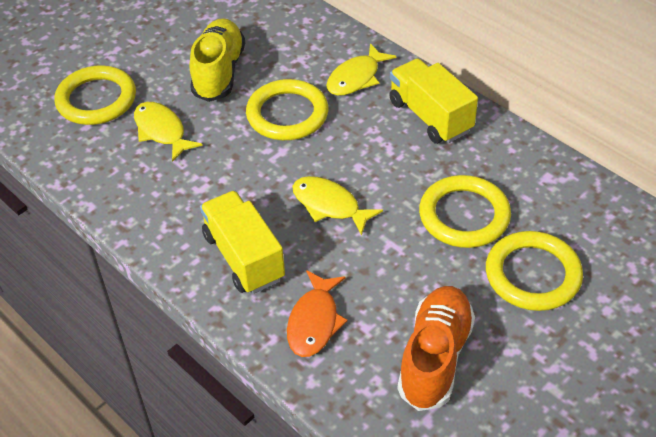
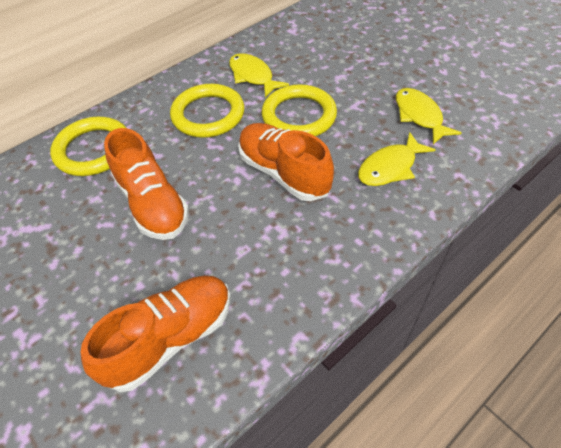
orange fish: [287,270,348,357] = 1 -> none = 0
orange shoe: [398,286,475,411] = 1 -> [80,275,231,392] [104,128,189,240] [238,123,334,201] = 3
yellow ring: [54,65,136,125] [246,79,328,140] [419,175,511,248] [486,231,583,311] = 4 -> [50,117,126,176] [170,84,244,138] [261,84,337,136] = 3
yellow shoe: [190,18,245,102] = 1 -> none = 0
yellow truck: [200,191,285,294] [389,58,478,144] = 2 -> none = 0

